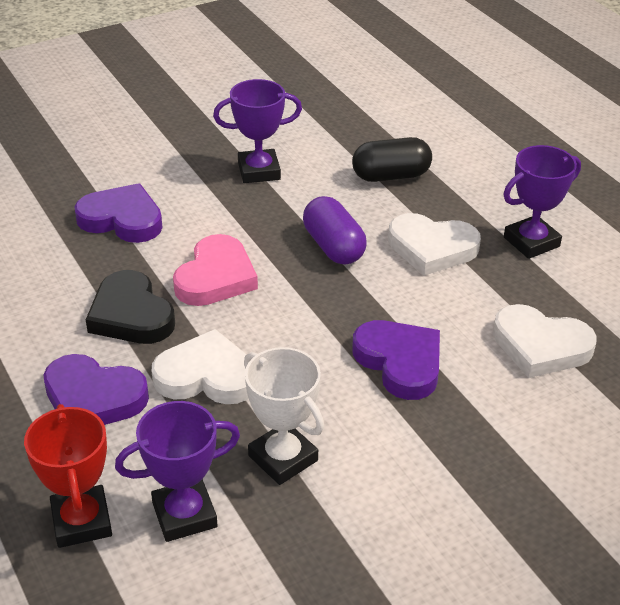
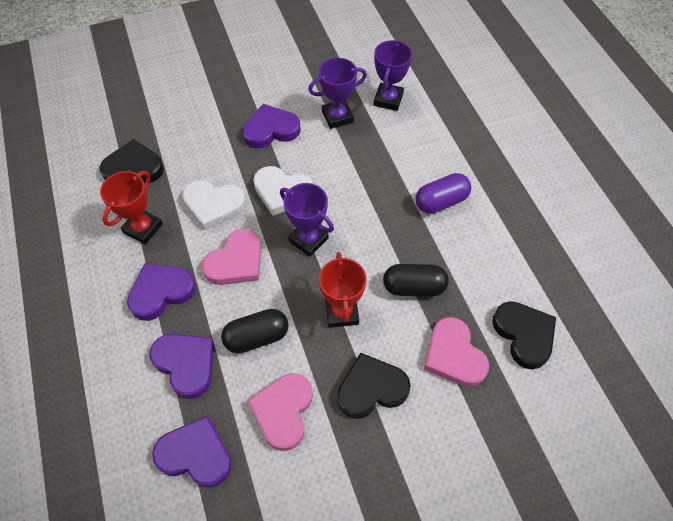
black capsule: [352,137,432,182] = 1 -> [221,309,289,353] [383,264,449,297] = 2
black heart: [86,270,175,344] = 1 -> [100,139,164,183] [337,353,411,419] [492,301,556,369] = 3
pink heart: [173,234,258,306] = 1 -> [202,229,261,285] [248,373,313,451] [424,317,489,387] = 3
purple heart: [43,354,149,425] [74,183,163,243] [352,320,440,400] = 3 -> [127,263,196,321] [150,334,214,399] [152,416,232,487] [243,104,301,149] = 4
red trophy: [24,404,112,548] = 1 -> [100,171,163,245] [319,252,366,328] = 2
white heart: [152,329,249,404] [388,213,481,276] [493,304,597,378] = 3 -> [182,180,246,230] [253,166,313,216] = 2
white trophy: [244,347,324,485] = 1 -> none = 0

